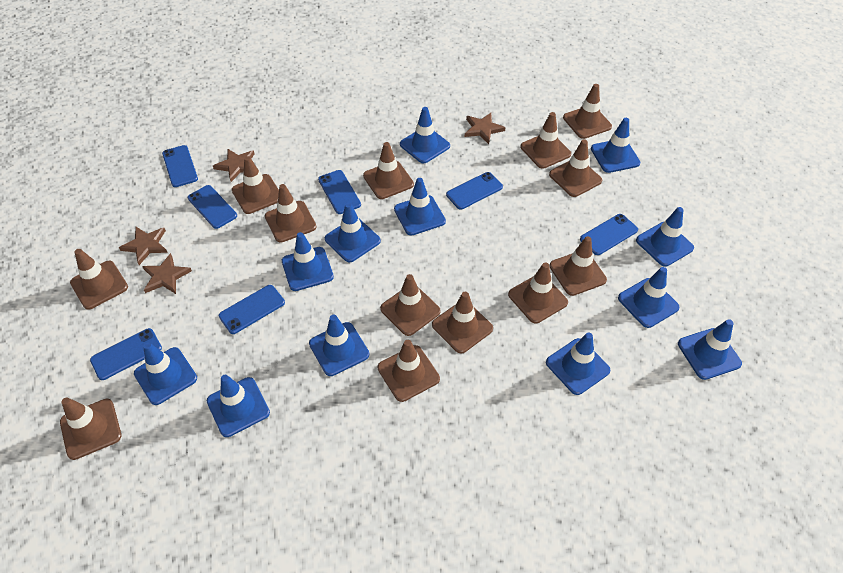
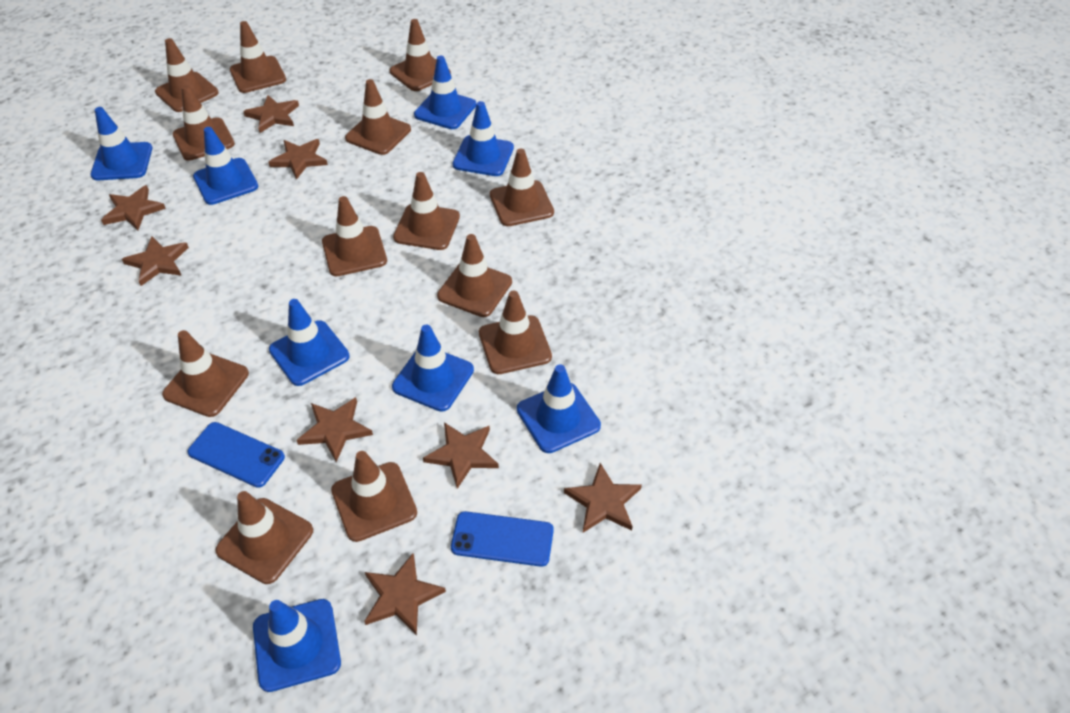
blue phone: [90,328,162,380] [162,145,198,187] [188,185,237,229] [219,285,285,334] [318,170,361,214] [446,172,503,210] [580,214,638,255] = 7 -> [187,422,285,488] [451,511,554,567] = 2
blue traffic cone: [134,342,197,405] [207,375,270,437] [282,232,334,291] [309,315,369,376] [325,203,381,263] [394,178,446,236] [400,107,450,163] [546,333,610,395] [591,118,640,173] [618,267,679,328] [636,207,694,267] [678,319,742,380] = 12 -> [90,107,152,180] [193,127,258,205] [253,599,341,692] [269,299,350,386] [392,325,474,412] [414,56,476,129] [452,101,514,176] [517,364,601,453] = 8
brown star: [119,227,168,265] [142,253,192,294] [213,149,255,182] [465,113,506,144] = 4 -> [101,185,166,230] [122,236,189,286] [243,95,299,133] [268,139,328,180] [297,397,373,462] [364,553,446,635] [423,422,499,489] [564,463,642,533] = 8

